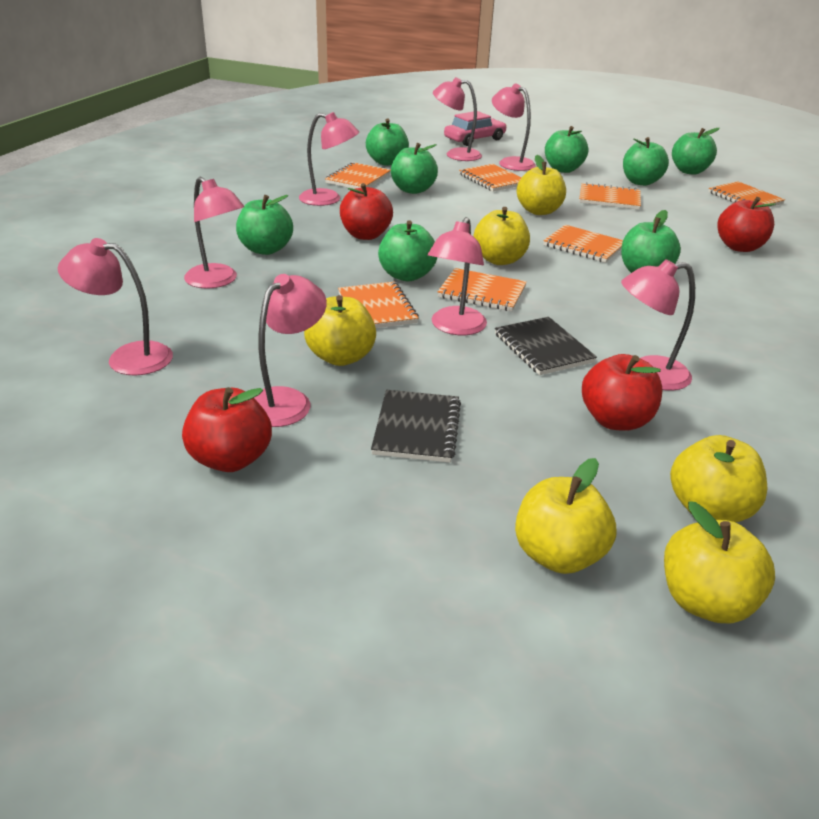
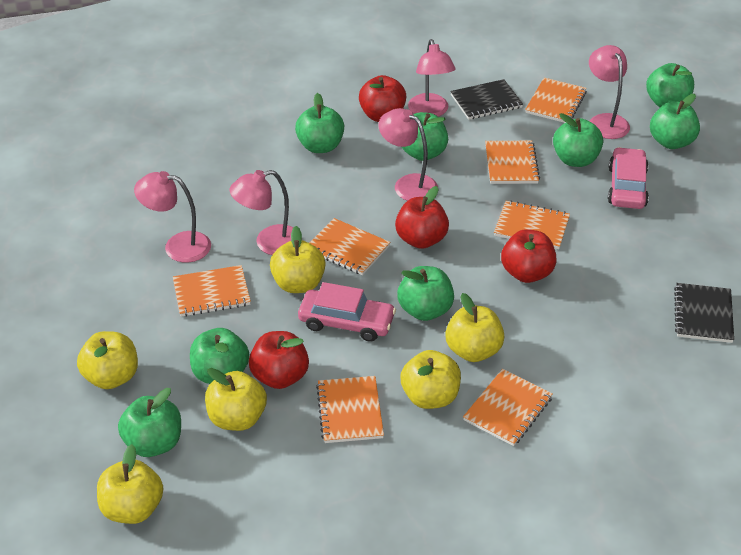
pink car: [444,111,507,146] = 1 -> [298,282,396,342] [608,147,649,209] = 2
pink lamp: [58,238,173,375] [184,177,244,289] [254,274,327,427] [299,112,359,206] [428,217,487,335] [433,77,482,161] [492,84,536,171] [621,259,695,391] = 8 -> [134,171,211,263] [229,170,294,255] [378,108,438,201] [408,39,455,117] [589,45,630,139] = 5

